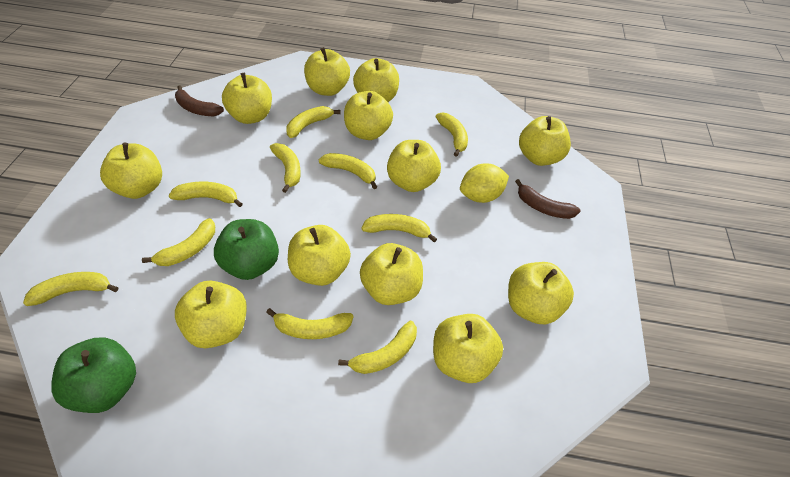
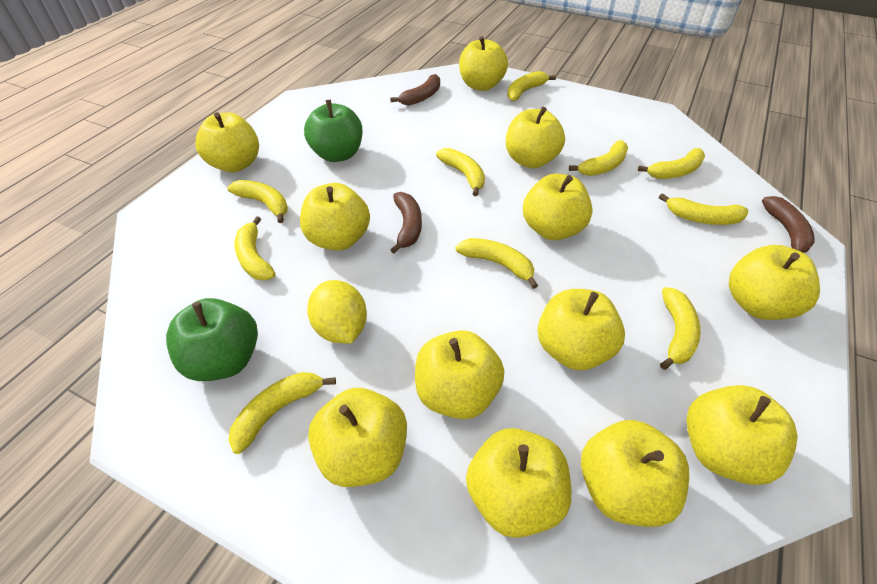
brown banana: [175,85,224,117] [515,179,581,219] = 2 -> [390,74,440,105] [391,192,422,254] [762,196,815,253] = 3

